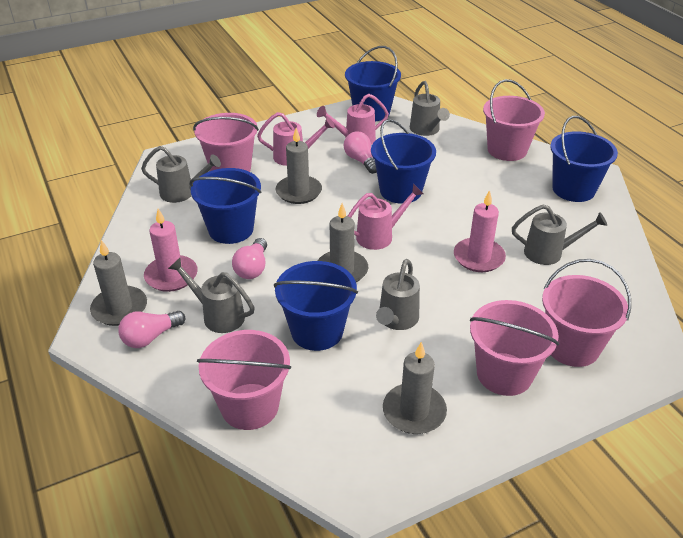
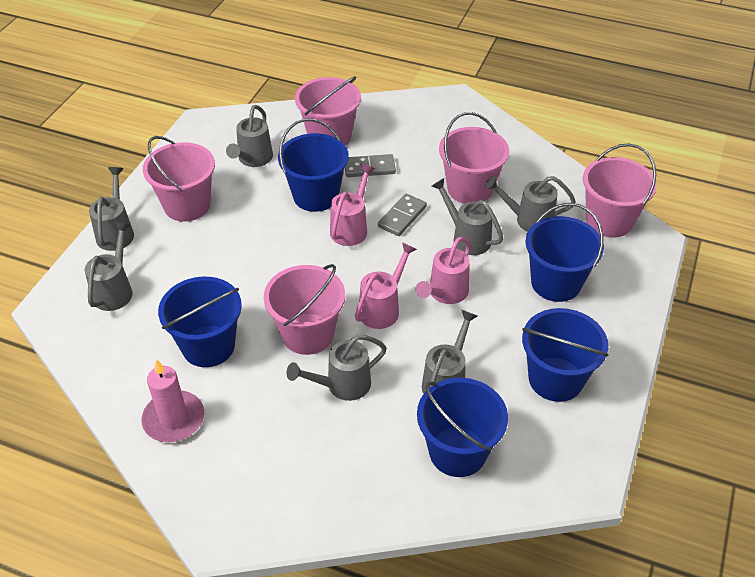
grey candle: [90,240,147,326] [276,128,322,204] [318,203,368,282] [383,342,447,434] = 4 -> none = 0
grey domino: none = 0 -> [345,154,396,177] [378,194,427,236] = 2
grey watering can: [141,146,221,203] [168,258,254,333] [376,259,420,330] [410,81,450,136] [512,204,607,265] = 5 -> [85,222,133,311] [89,167,134,251] [226,105,273,167] [287,335,387,401] [422,310,477,394] [432,178,503,255] [485,176,576,232] = 7
pink candle: [144,209,198,292] [454,190,506,272] = 2 -> [141,359,204,442] = 1
pink light bulb: [118,311,185,348] [232,238,267,279] [344,131,377,174] = 3 -> none = 0

